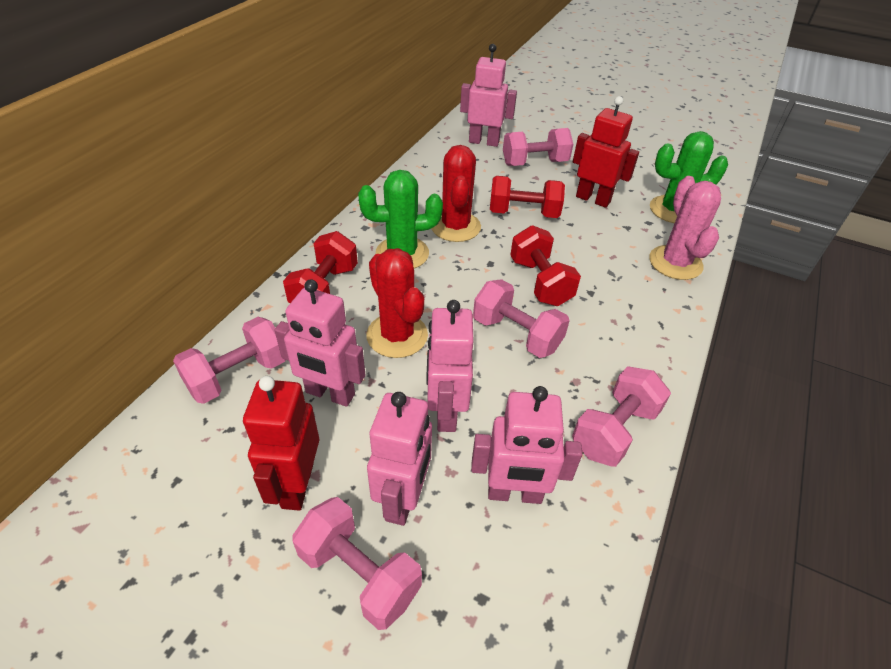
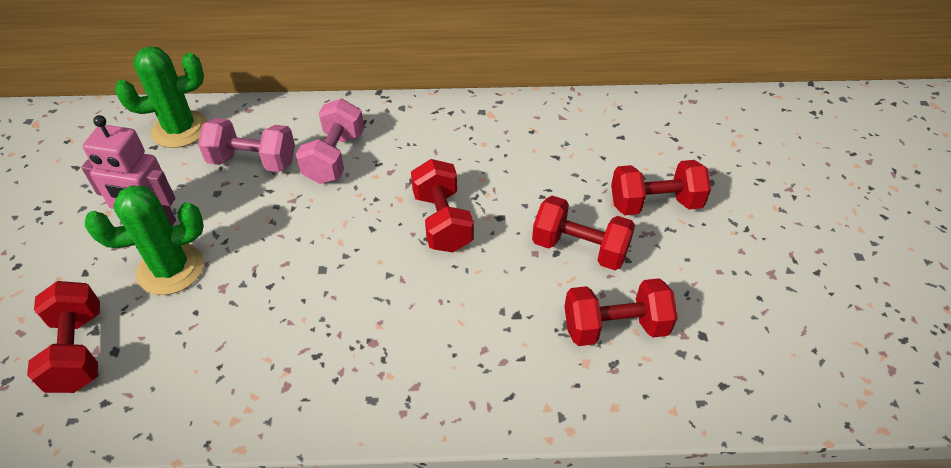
pink cactus: [649,176,721,280] = 1 -> none = 0
pink dumbbell: [173,317,286,404] [293,497,422,630] [473,279,570,358] [503,128,573,166] [572,366,671,467] = 5 -> [198,118,295,172] [296,99,364,184] = 2
pink robot: [275,279,365,407] [367,392,432,526] [426,300,474,432] [460,44,517,147] [471,386,583,504] = 5 -> [81,115,176,226] = 1
red cactus: [366,248,428,358] [431,145,481,242] = 2 -> none = 0
red dumbbell: [283,231,358,303] [490,176,565,218] [510,225,581,306] = 3 -> [27,281,100,393] [411,159,474,252] [532,196,635,270] [564,278,678,346] [611,160,711,215] = 5
red robot: [243,376,319,511] [573,96,639,208] = 2 -> none = 0

